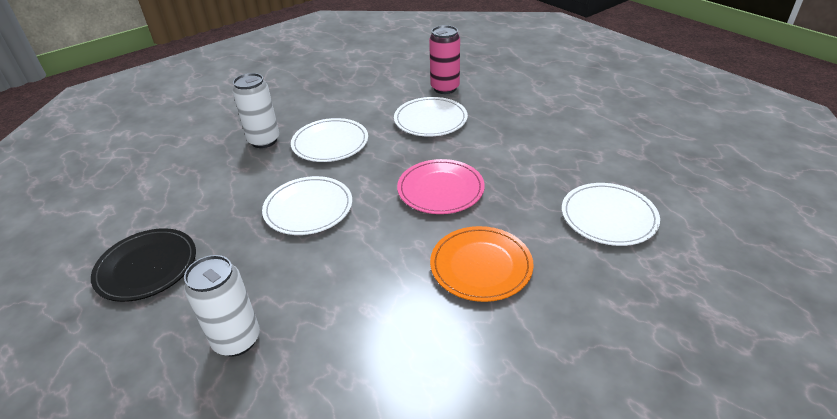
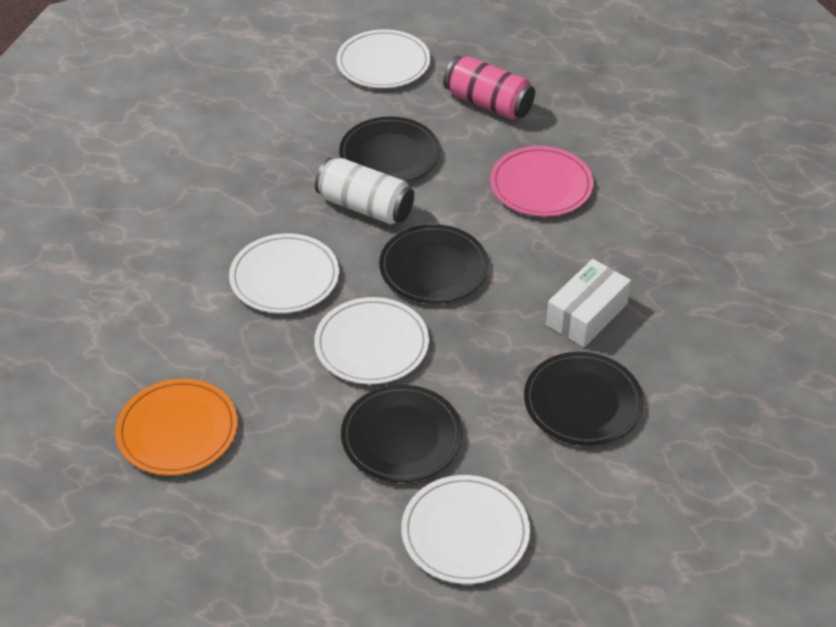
black plate: [91,228,196,302] = 1 -> [339,117,440,182] [341,385,462,482] [379,224,488,303] [524,352,643,446] = 4
white box: none = 0 -> [546,259,631,347] = 1
white can: [184,255,260,357] [233,73,279,148] = 2 -> [315,158,414,225] = 1

